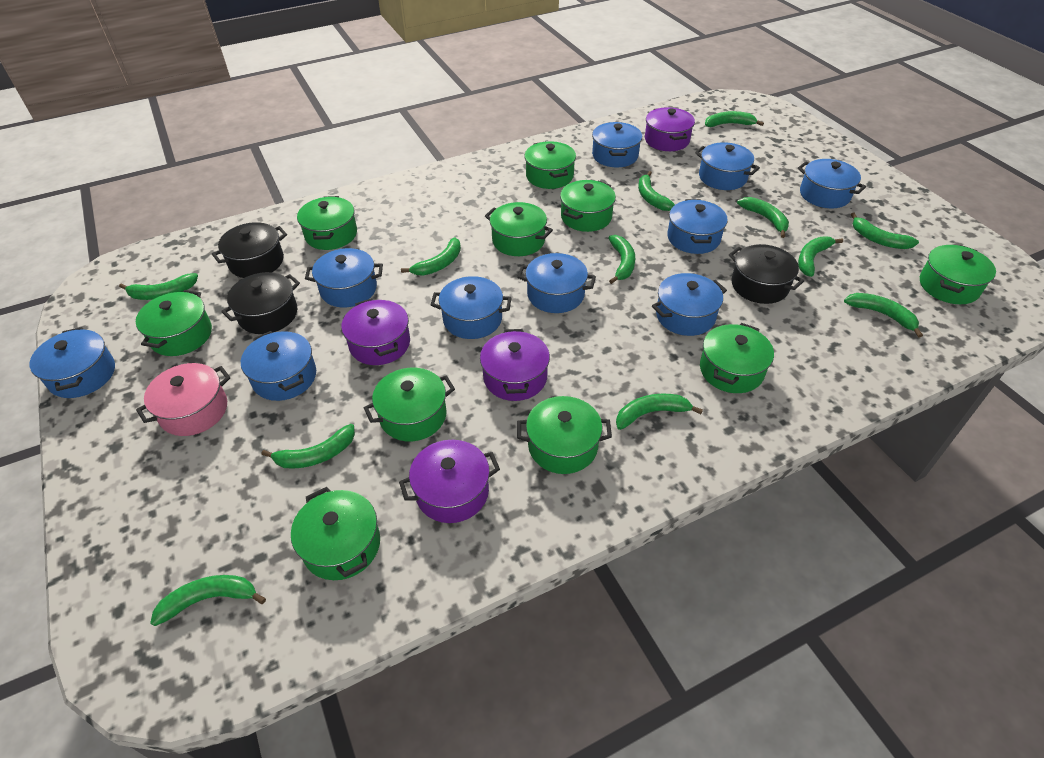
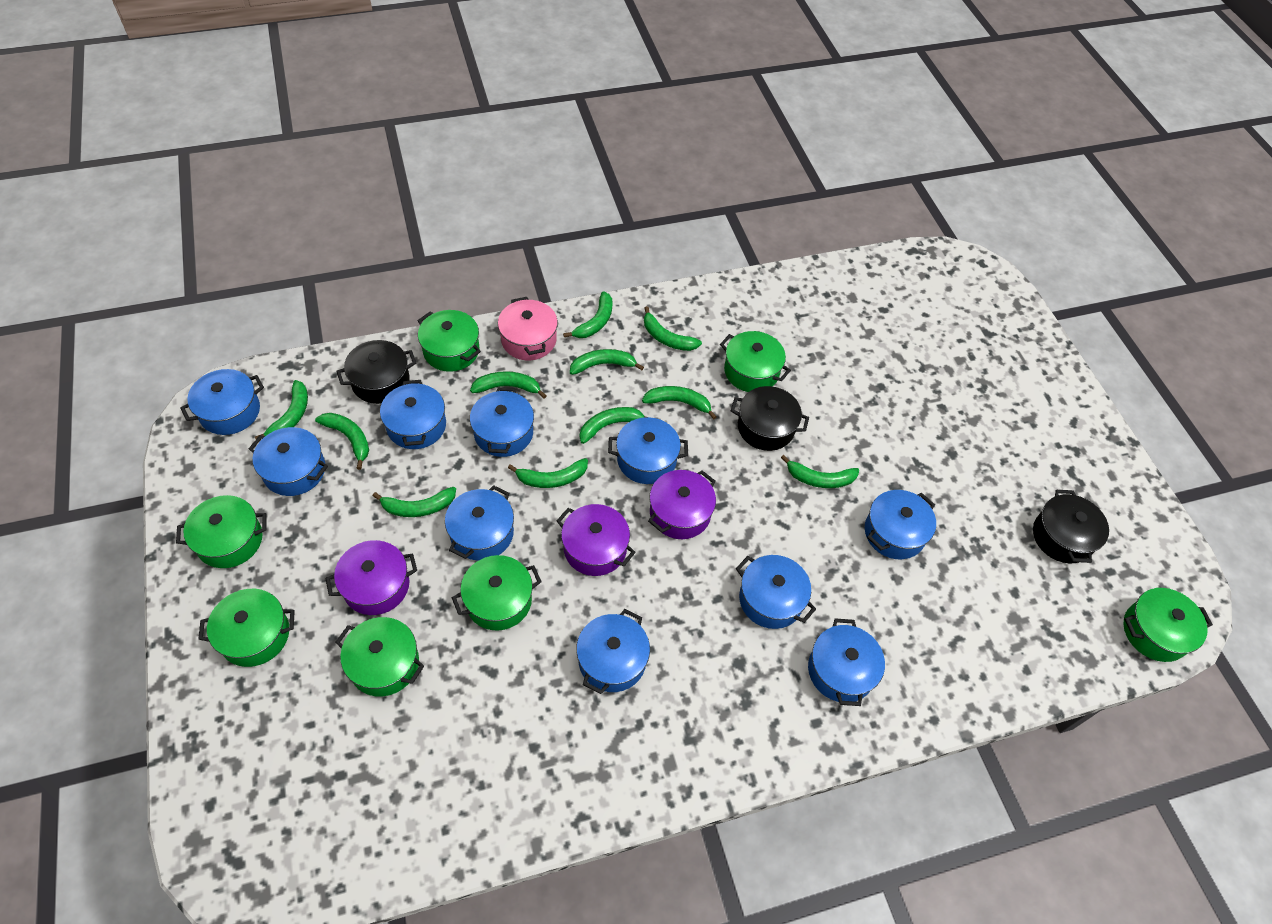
green banana: [119,273,198,300] [150,575,266,626] [262,424,355,469] [401,237,461,276] [608,235,635,284] [616,394,703,430] [638,171,675,211] [705,111,764,127] [737,197,789,238] [798,236,843,277] [844,293,923,338] [851,212,919,249] = 12 -> [255,380,308,439] [315,413,369,470] [373,487,456,517] [470,371,547,399] [508,458,588,488] [563,291,612,338] [570,349,644,375] [580,407,646,444] [642,386,717,419] [644,306,702,351] [781,455,859,488] = 11
green pot: [136,290,212,356] [291,487,380,580] [297,196,357,250] [364,368,455,441] [485,202,553,256] [517,396,612,474] [524,141,576,189] [560,180,616,232] [700,323,774,393] [920,245,996,304] = 10 -> [176,495,267,568] [198,589,295,667] [335,617,424,697] [418,310,481,372] [452,555,542,631] [720,331,791,392] [1123,588,1213,662] = 7
purple pot: [341,298,410,365] [399,440,500,523] [480,329,550,401] [645,107,695,151] = 4 -> [325,540,417,615] [557,504,636,576] [648,470,716,539] = 3

